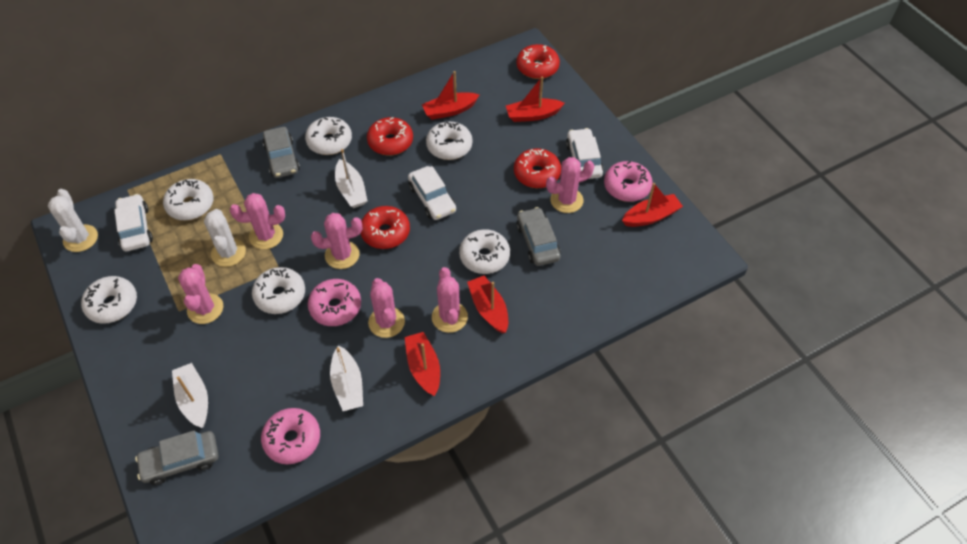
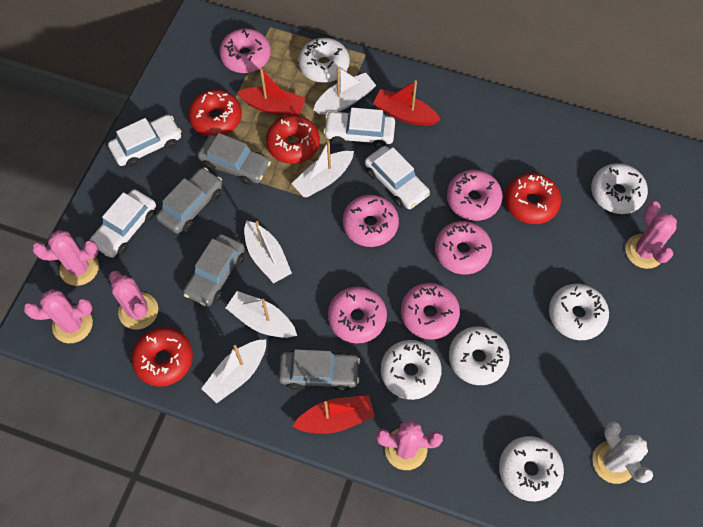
grey car: [135,431,218,485] [262,127,300,178] [516,207,561,266] = 3 -> [156,167,223,234] [183,234,245,307] [198,133,271,185] [279,349,360,392] = 4
pink cactus: [178,264,223,324] [230,193,285,249] [311,213,362,269] [368,278,405,338] [432,267,468,333] [546,157,594,213] = 6 -> [24,289,93,343] [32,230,99,286] [109,271,158,329] [376,420,443,470] [625,201,677,269] = 5
pink donut: [261,408,320,464] [308,279,361,326] [604,161,653,202] = 3 -> [219,29,271,73] [328,287,387,344] [343,195,399,247] [401,283,460,340] [435,221,492,275] [447,170,503,221] = 6
red boat: [405,332,440,396] [422,71,479,120] [467,276,508,334] [506,76,565,122] [622,183,683,227] = 5 -> [237,68,306,116] [292,395,375,434] [373,80,441,126] = 3
white boat: [172,363,208,428] [330,345,363,411] [335,149,368,208] = 3 -> [201,339,266,403] [226,291,297,338] [244,220,292,283] [292,141,354,197] [313,67,376,115] = 5
white cactus: [48,189,98,252] [204,209,246,267] = 2 -> [592,421,653,484] = 1
white car: [114,194,153,251] [408,166,456,220] [566,128,604,179] = 3 -> [90,189,156,258] [108,115,182,167] [323,108,395,148] [365,146,430,209] = 4

